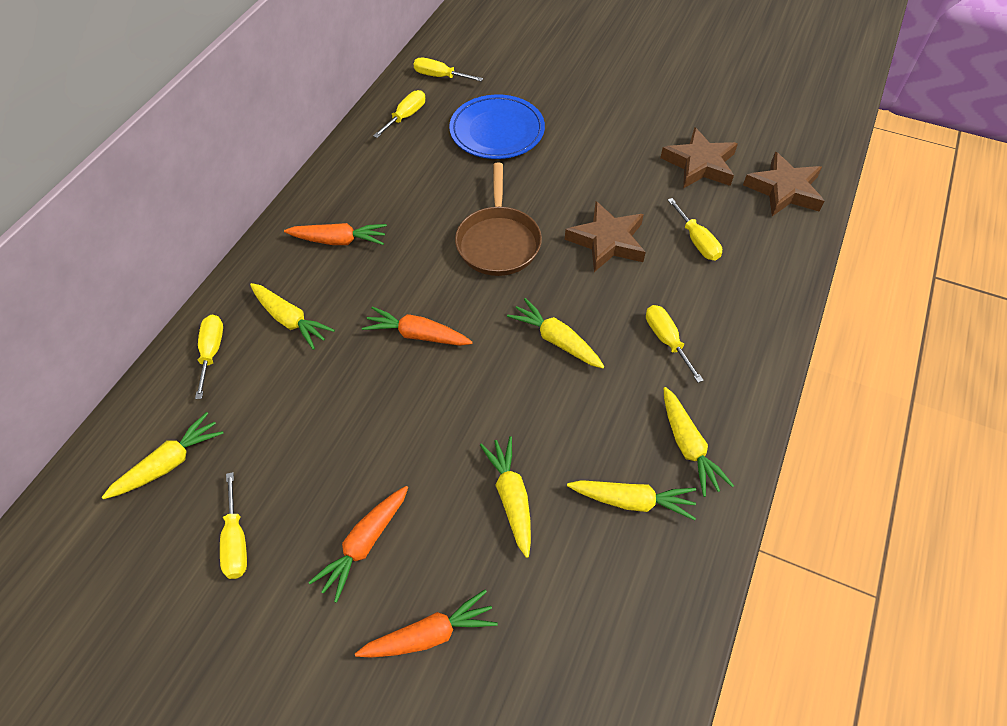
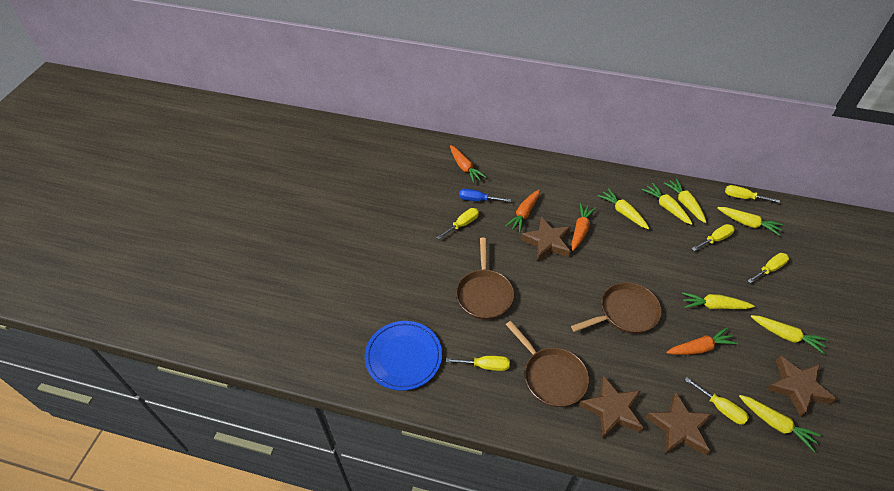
blue screwdriver: none = 0 -> [459,189,511,202] = 1
brown pan: [455,163,542,276] = 1 -> [456,238,514,320] [506,321,589,407] [571,282,662,334] = 3
brown star: [565,201,646,272] [660,127,738,188] [743,152,824,216] = 3 -> [520,217,571,261] [579,375,643,438] [646,392,713,455] [766,356,837,417] = 4
yellow carrot: [102,412,224,499] [250,283,335,350] [480,436,531,558] [507,298,605,368] [567,480,696,520] [664,387,734,497] = 6 -> [598,188,649,229] [642,183,692,225] [664,178,706,223] [682,292,755,309] [717,207,783,236] [739,395,822,452] [751,315,828,354] = 7

